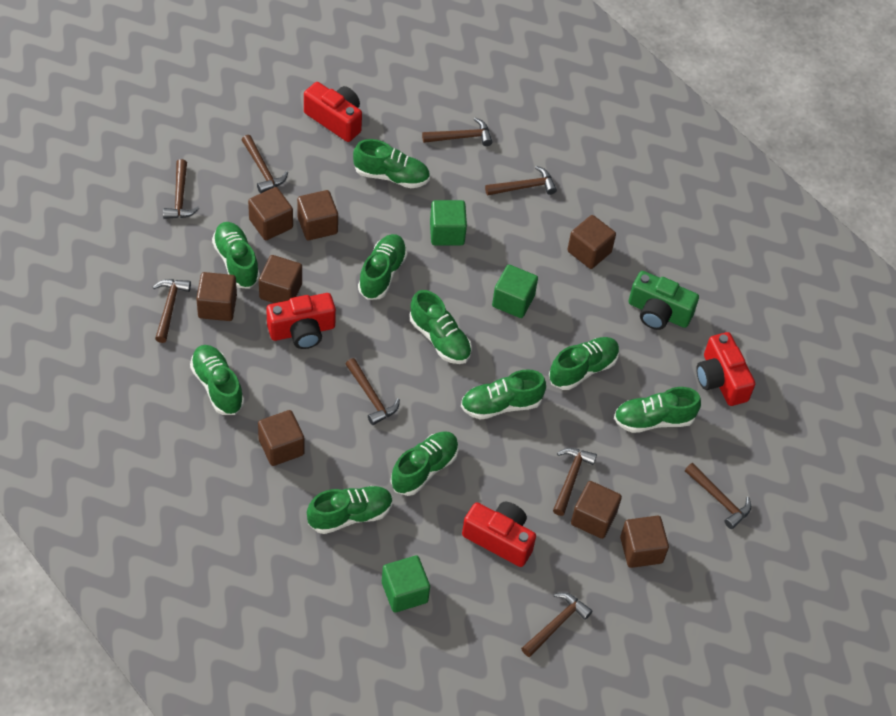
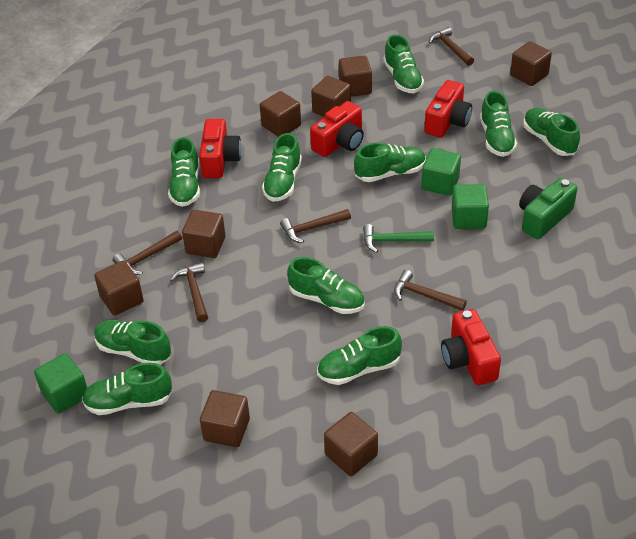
brown hammer: [153,279,191,343] [163,159,200,219] [242,135,288,193] [346,358,400,425] [422,118,492,146] [485,166,557,196] [521,593,592,657] [553,448,597,516] [685,463,751,529] = 9 -> [113,231,182,275] [170,262,208,322] [280,209,351,243] [394,270,467,311] [429,27,474,66] = 5
green hammer: none = 0 -> [363,224,434,253] = 1

